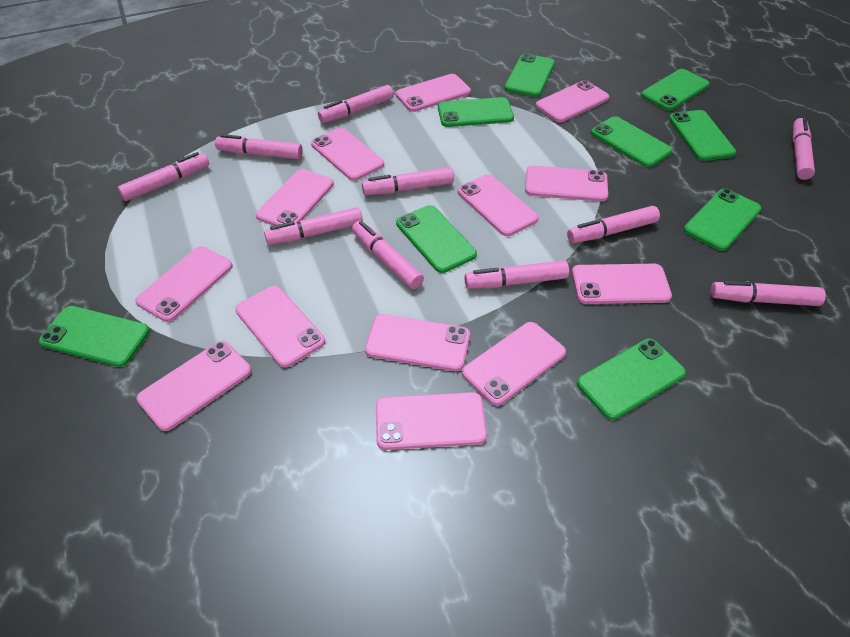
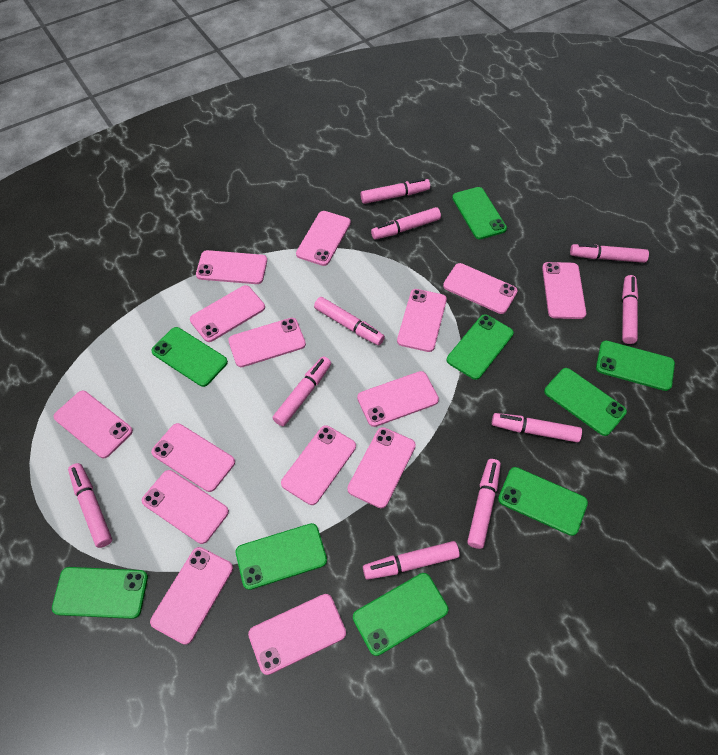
pink phone: [135,246,233,322] [137,341,251,431] [235,286,325,368] [256,169,334,226] [311,128,384,181] [365,314,470,371] [376,392,487,450] [396,74,471,112] [458,174,539,236] [462,322,566,406] [525,165,608,202] [536,80,609,122] [572,264,672,304] = 13 -> [54,391,133,458] [142,470,229,544] [150,547,233,645] [151,423,235,492] [190,285,265,342] [196,250,267,284] [228,318,306,367] [248,594,346,675] [281,425,356,505] [296,211,351,266] [347,427,416,508] [357,371,439,427] [397,289,447,352] [443,263,518,314] [542,262,586,319] = 15

